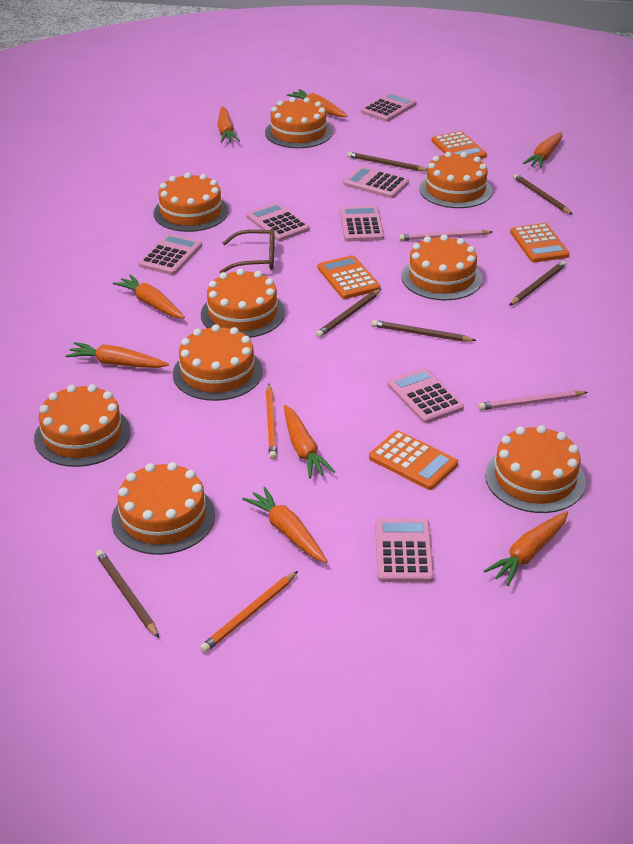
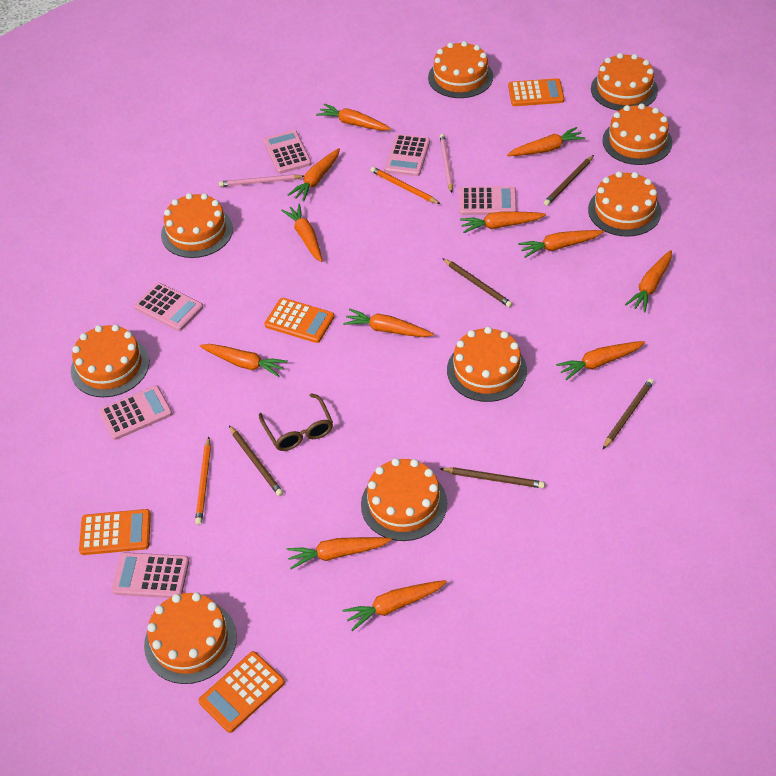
brown pencil: [96,550,159,638] [316,289,381,338] [347,152,427,171] [372,320,477,342] [509,261,566,306] [513,174,573,215] = 6 -> [229,425,283,496] [440,467,545,488] [442,258,513,307] [544,155,594,206] [603,379,654,449] = 5
orange carrot: [65,342,169,368] [113,274,185,319] [217,106,240,143] [242,487,327,563] [284,405,335,479] [287,89,347,117] [484,511,568,586] [522,132,562,169] = 8 -> [200,344,288,377] [281,204,322,262] [287,537,392,569] [288,148,340,202] [316,103,391,131] [342,580,447,631] [343,309,434,337] [460,211,546,233] [507,127,585,156] [518,230,604,258] [556,341,645,380] [625,250,672,312] = 12
pink calculator: [139,234,202,275] [246,202,310,241] [340,206,384,241] [343,166,409,198] [361,92,416,122] [375,518,434,583] [387,368,464,423] = 7 -> [99,385,172,440] [111,552,189,598] [134,283,203,331] [263,130,311,174] [385,134,430,176] [459,186,517,215] = 6

